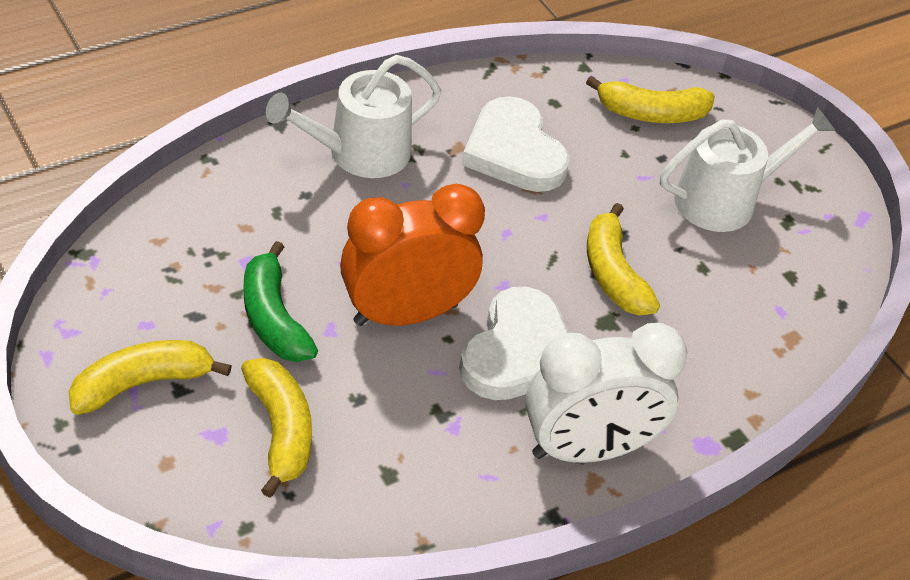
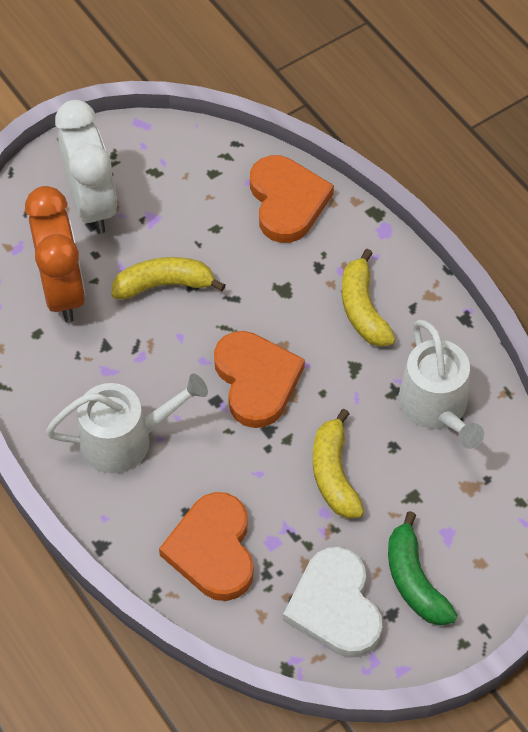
orange heart: none = 0 -> [159,492,254,601] [214,331,305,428] [250,155,334,243] = 3
white heart: [459,287,569,400] [462,96,570,192] = 2 -> [283,547,382,658] = 1
yellow banana: [69,340,232,415] [241,358,312,498] [586,76,714,123] [587,203,660,316] = 4 -> [112,257,226,299] [313,409,364,518] [342,249,396,347] = 3

